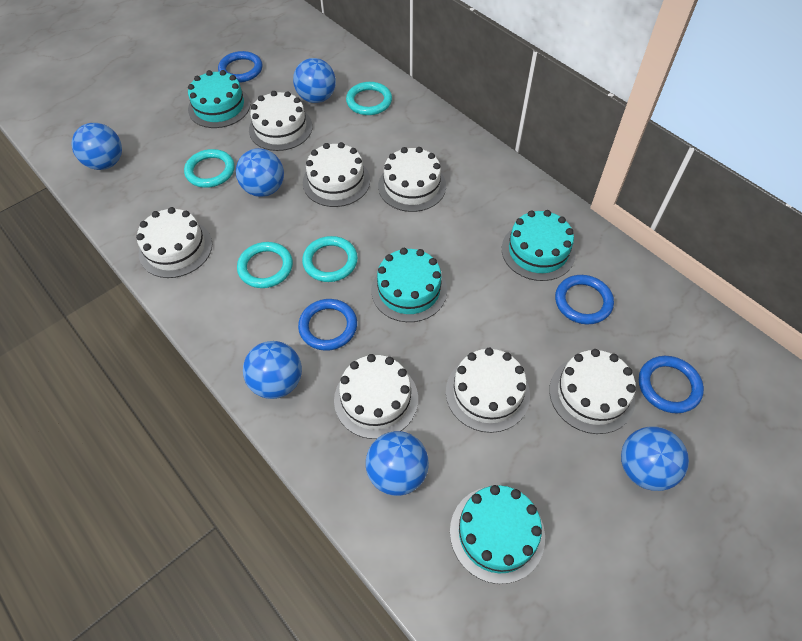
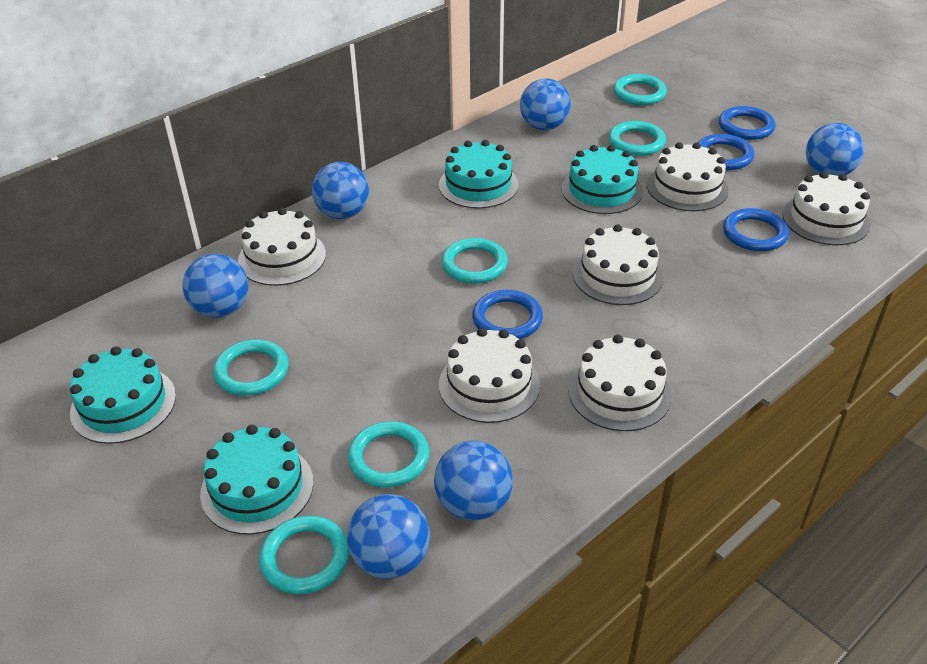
turquoise ring: [184,149,235,188] [237,242,293,288] [302,236,358,282] [346,82,392,115] = 4 -> [213,340,289,396] [259,516,349,595] [348,421,429,488] [442,238,508,284] [609,121,666,156] [614,74,667,105] = 6
white cake: [136,207,212,278] [249,91,313,151] [303,142,370,207] [334,354,418,439] [378,147,446,212] [446,348,530,433] [549,349,636,434] = 7 -> [238,208,326,286] [439,328,540,423] [568,335,672,431] [573,224,663,305] [647,142,729,211] [782,172,870,245] = 6

